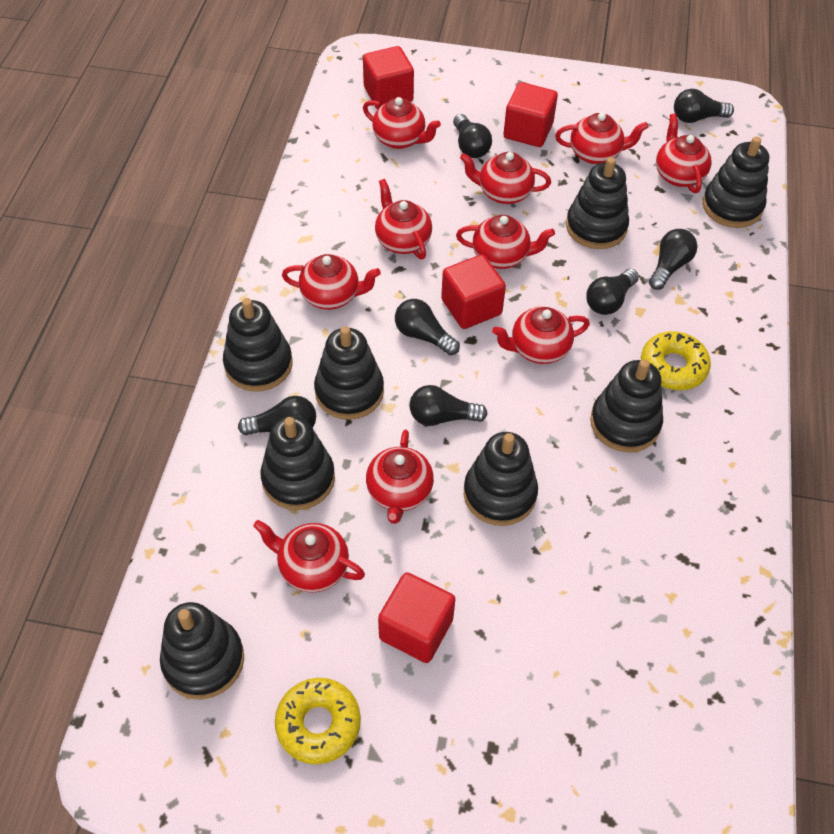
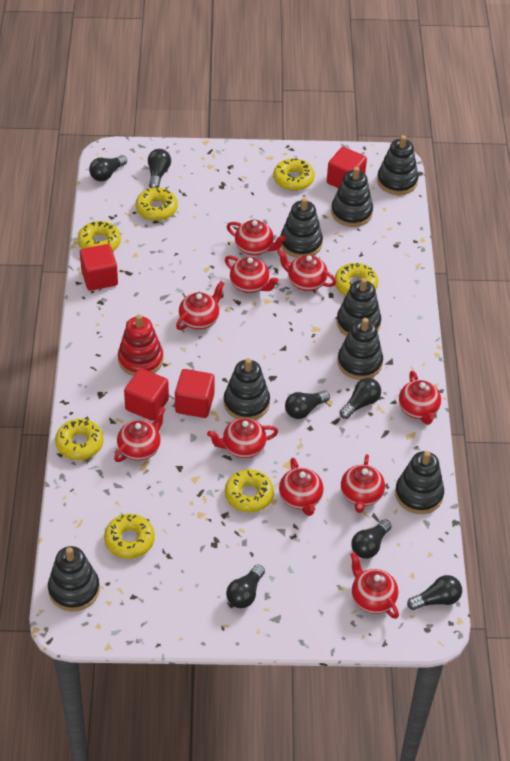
red stacking toy: none = 0 -> [118,314,164,376] = 1
yellow donut: [275,678,361,764] [641,331,711,390] = 2 -> [55,419,104,460] [78,221,121,251] [104,514,155,559] [136,188,178,221] [225,469,274,513] [273,158,315,191] [335,263,378,296] = 7

